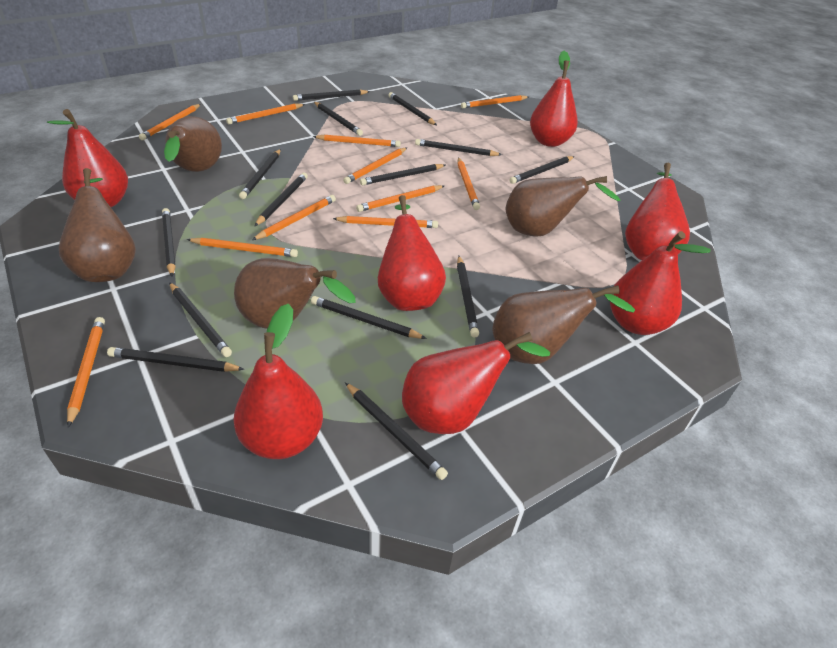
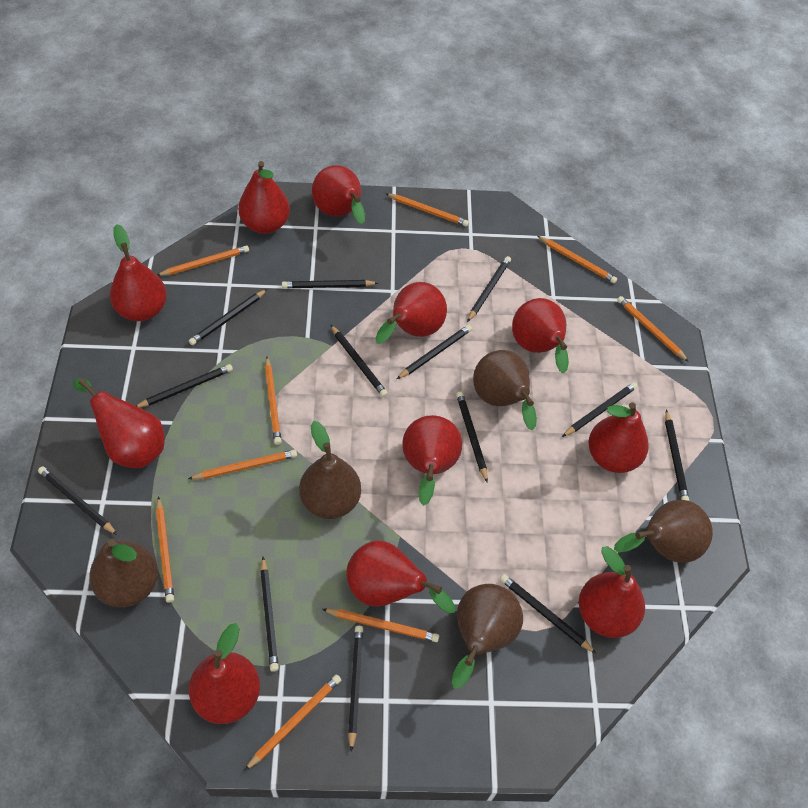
black pencil: [107,347,245,372] [162,208,176,276] [169,282,232,357] [239,149,281,199] [255,173,308,226] [293,90,370,101] [311,296,427,339] [314,102,363,136] [345,382,448,480] [360,164,445,185] [388,92,437,125] [415,139,502,156] [457,256,479,338] [509,156,575,184] = 14 -> [38,466,117,535] [136,364,233,408] [189,289,267,345] [260,557,279,672] [282,280,378,288] [331,325,388,397] [348,626,363,752] [397,325,472,379] [456,392,488,483] [467,256,511,322] [500,574,597,654] [562,382,637,437] [665,410,689,501] = 13
orange pencil: [67,317,105,427] [139,104,201,140] [187,238,298,257] [226,104,305,124] [252,195,336,240] [313,134,401,147] [333,216,438,228] [343,148,407,184] [356,185,444,212] [458,157,480,210] [461,95,529,108] = 11 -> [156,496,174,603] [157,245,249,276] [188,450,297,479] [244,674,341,771] [265,357,282,445] [322,608,439,642] [385,193,469,226] [537,236,617,283] [617,296,689,362] = 9
red pear: [47,109,128,207] [233,304,323,459] [378,195,446,311] [402,332,550,434] [530,51,578,147] [610,231,710,335] [625,163,690,260] = 7 -> [73,378,165,468] [110,224,167,321] [189,623,260,724] [238,161,290,234] [312,165,365,224] [346,540,455,613] [375,282,447,344] [403,415,462,506] [512,298,569,374] [579,546,645,638] [588,402,649,473] = 11

